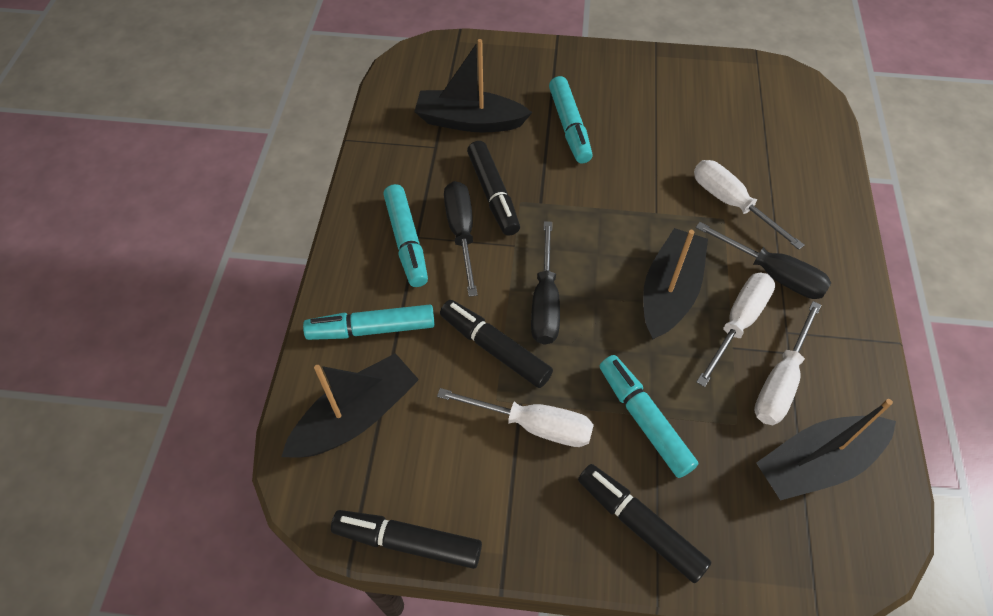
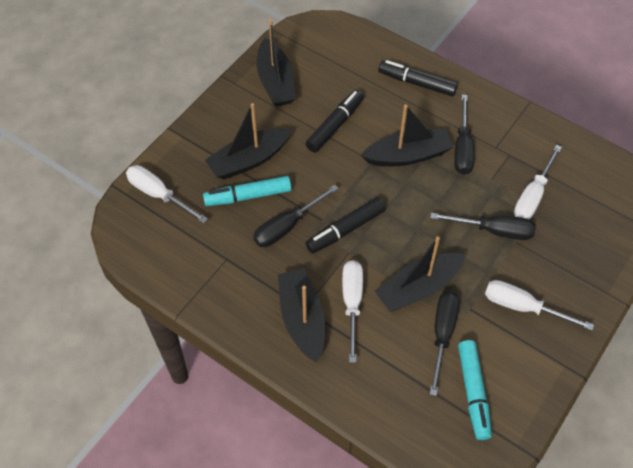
black boat: [281,353,419,458] [414,39,532,132] [643,228,708,340] [756,399,896,500] = 4 -> [205,103,291,179] [257,19,296,106] [278,269,325,363] [361,104,453,166] [375,237,465,312] = 5
black marker: [331,510,482,569] [440,300,553,388] [467,141,520,236] [578,464,711,583] = 4 -> [305,90,364,153] [305,197,386,253] [378,60,458,97] = 3
black screwdriver: [444,181,478,297] [531,221,560,345] [696,222,831,299] = 3 -> [253,184,339,247] [430,213,536,240] [430,291,459,396] [454,95,474,175] = 4
turquoise marker: [303,305,435,340] [383,184,428,287] [549,76,593,163] [600,355,698,478] = 4 -> [203,176,292,206] [458,340,492,440] = 2

